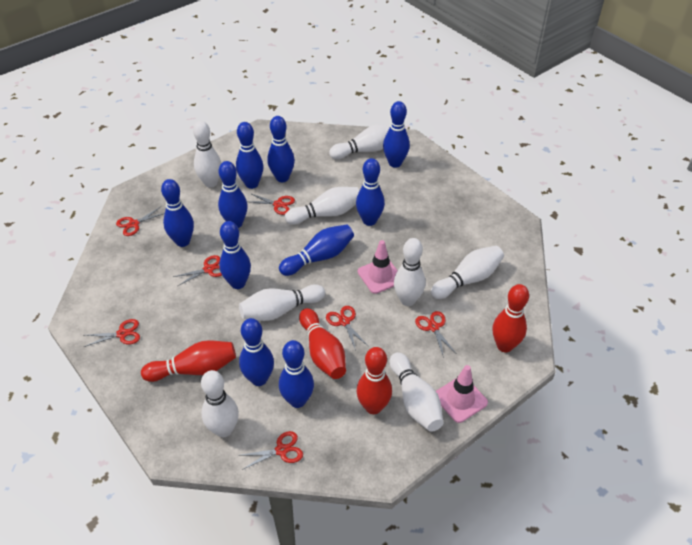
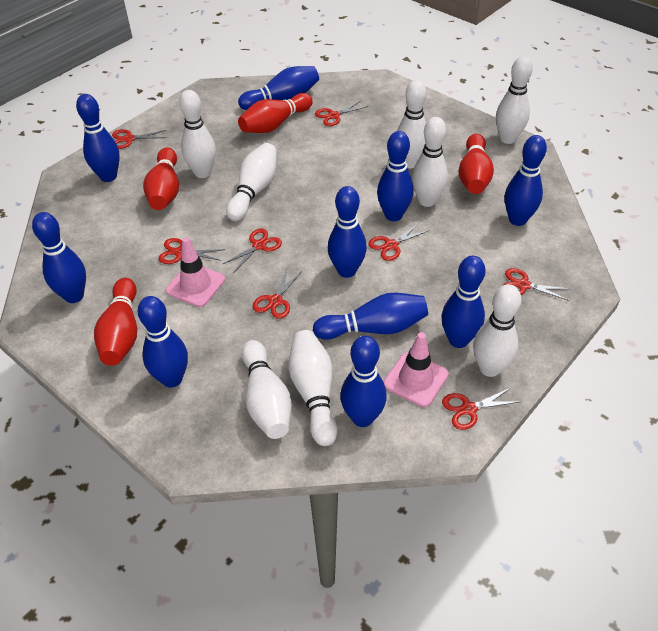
red scissors: [84,319,140,347] [116,207,165,236] [173,255,222,286] [238,431,303,470] [247,193,295,215] [326,306,368,351] [415,311,456,358] = 7 -> [112,129,167,149] [158,238,225,264] [223,229,282,273] [252,268,302,319] [315,101,368,126] [368,223,430,261] [442,387,518,430] [502,268,570,301] = 8

